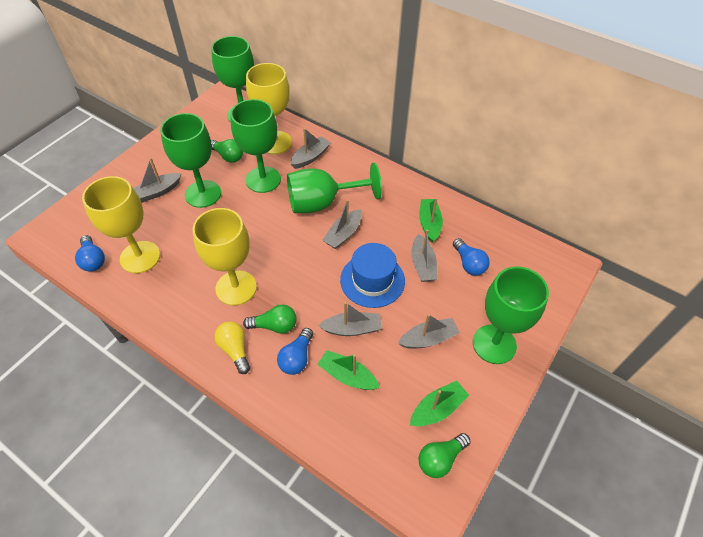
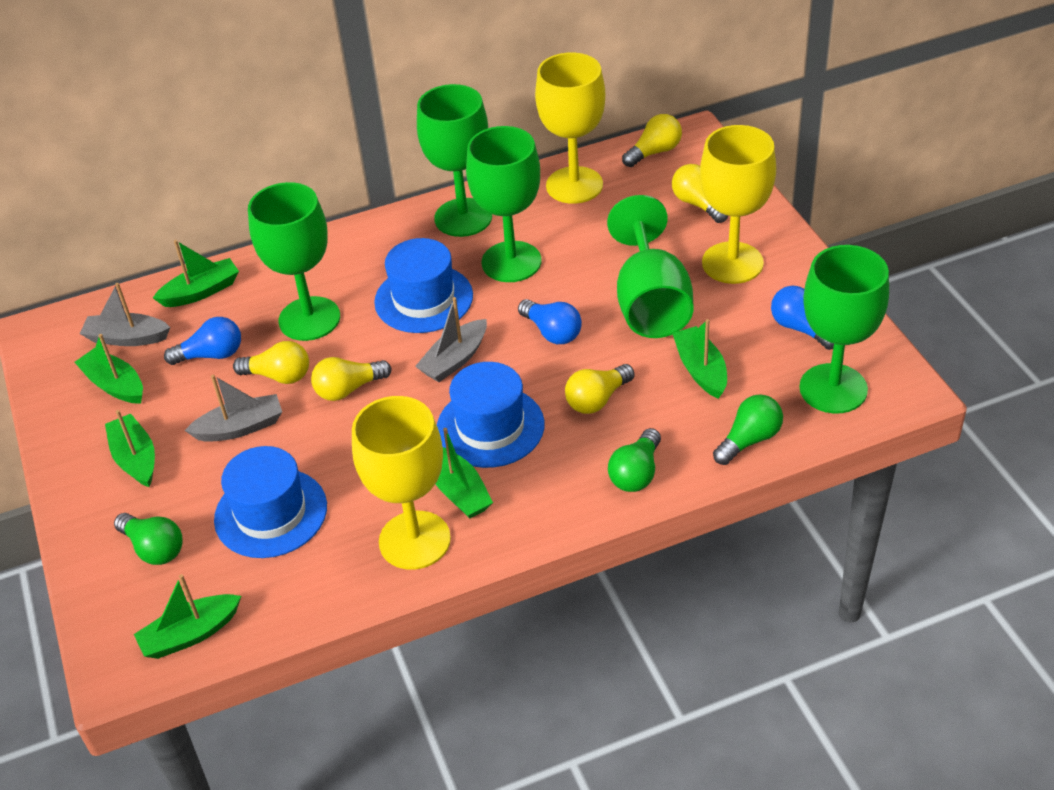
blue hat: [340,243,405,308] = 1 -> [214,446,327,558] [374,238,473,333] [437,362,545,468] = 3
green boat: [317,350,380,390] [410,381,469,426] [419,198,443,243] = 3 -> [74,334,143,404] [105,410,155,487] [134,574,241,659] [153,240,239,307] [436,428,493,519] [672,319,727,399] = 6
grey boat: [133,158,181,203] [290,128,331,169] [318,302,382,336] [322,200,362,249] [398,314,460,349] [411,230,437,282] = 6 -> [80,283,170,346] [185,375,282,442] [415,297,487,382] = 3
yellow light bulb: [214,321,250,374] = 1 -> [233,341,309,384] [311,357,391,401] [565,364,635,414] [622,114,682,167] [672,164,728,223] = 5

